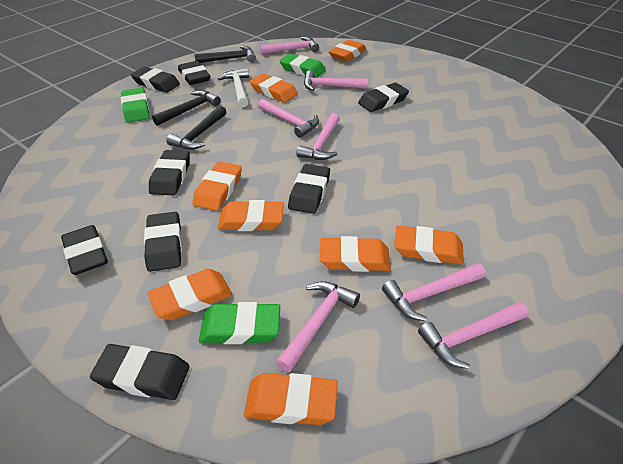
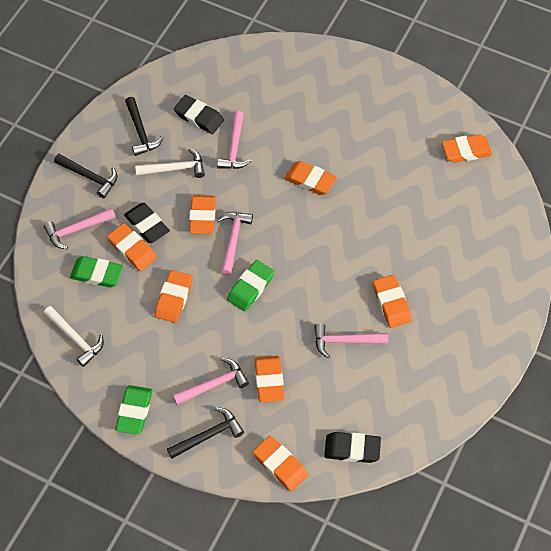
black eraser: [61,225,108,275] [90,344,190,400] [131,67,180,93] [144,212,182,272] [149,150,190,195] [178,61,210,85] [288,164,330,214] [358,83,409,112] = 8 -> [124,203,170,243] [174,95,224,134] [324,432,381,463] = 3
pink hammer: [258,99,319,138] [260,37,319,55] [276,281,360,373] [296,113,340,160] [304,70,368,91] [382,263,486,321] [418,302,529,369] = 7 -> [44,208,116,249] [173,358,249,405] [217,111,252,169] [217,213,253,275] [314,323,388,358] = 5
white hammer: [218,68,249,107] = 1 -> [43,306,104,367] [135,148,205,178] = 2

